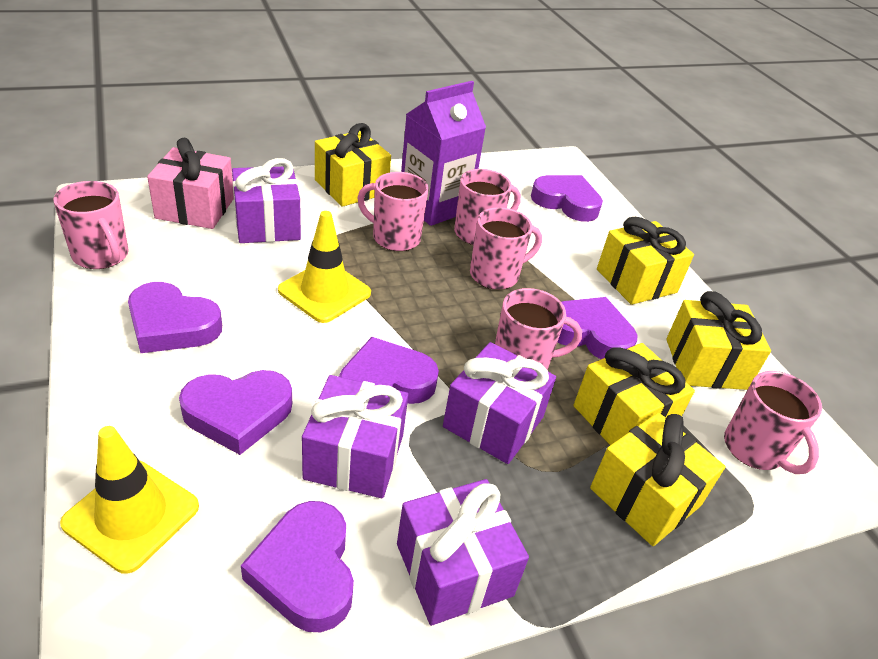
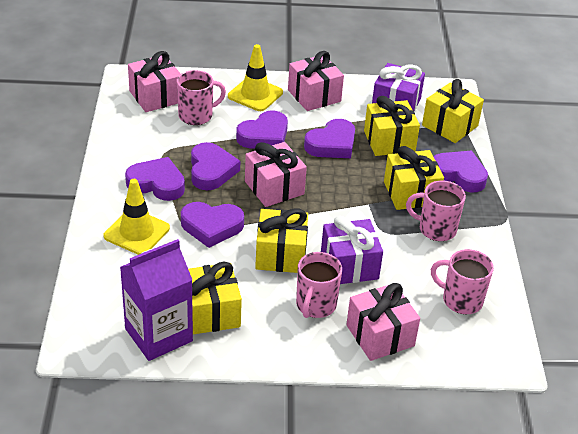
pink gift: [147,138,234,229] = 1 -> [128,51,181,112] [245,142,307,207] [288,51,344,111] [346,283,420,361] = 4
pink mug: [53,181,129,269] [357,172,429,251] [454,169,521,245] [470,207,542,290] [495,288,582,370] [724,371,822,474] = 6 -> [177,70,226,125] [296,252,342,318] [406,180,466,241] [431,249,494,314] = 4
purple gift: [232,158,301,243] [302,375,408,498] [397,479,529,626] [443,342,556,464] = 4 -> [321,216,383,284] [372,63,425,111] = 2

